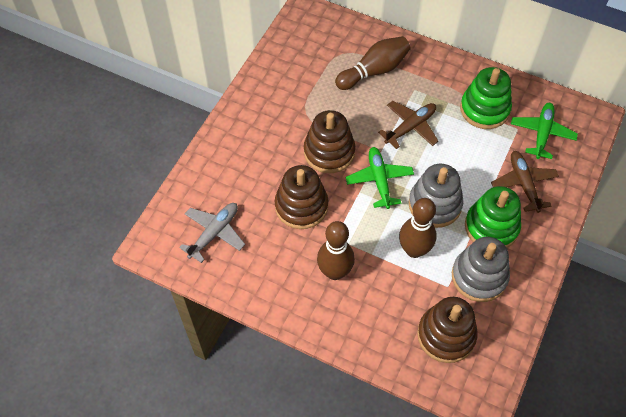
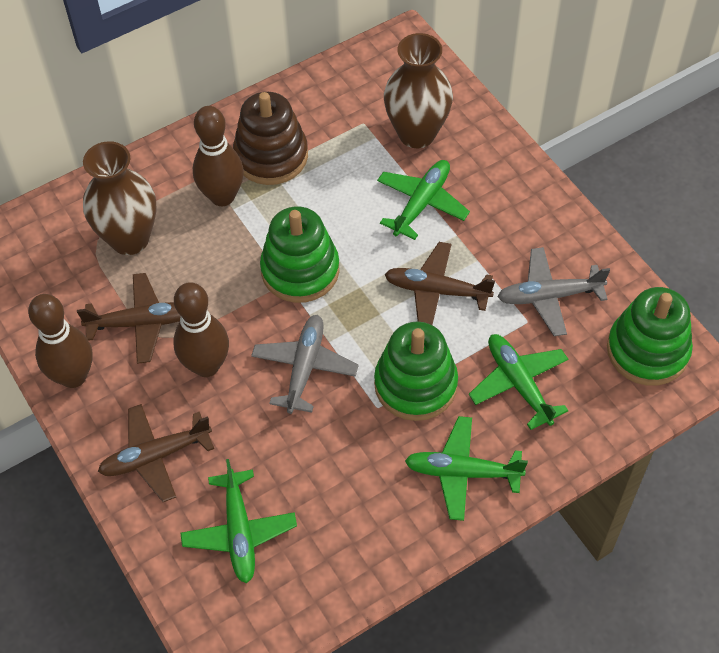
brown plane: [378,101,439,149] [491,151,559,213] = 2 -> [77,273,181,364] [98,404,214,502] [384,242,495,325] = 3
brown stacking toy: [275,165,328,229] [304,110,355,173] [417,297,478,363] = 3 -> [233,92,308,185] = 1
brown vase: none = 0 -> [83,141,157,255] [384,33,453,148] = 2
green plane: [345,147,414,209] [511,103,578,159] = 2 -> [180,459,297,583] [377,160,470,240] [405,416,528,521] [469,334,569,430] = 4
green stacking toy: [460,67,512,129] [465,186,521,248] = 2 -> [260,206,339,303] [374,322,458,421] [607,287,693,386] = 3
grey plane: [179,203,245,263] = 1 -> [251,315,359,414] [498,247,610,336] = 2
grey stacking toy: [408,164,463,228] [452,237,510,302] = 2 -> none = 0

